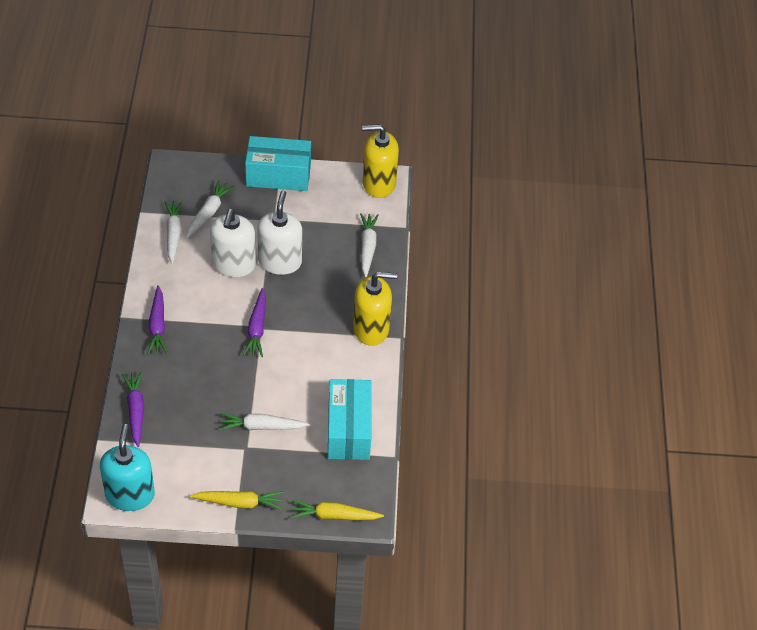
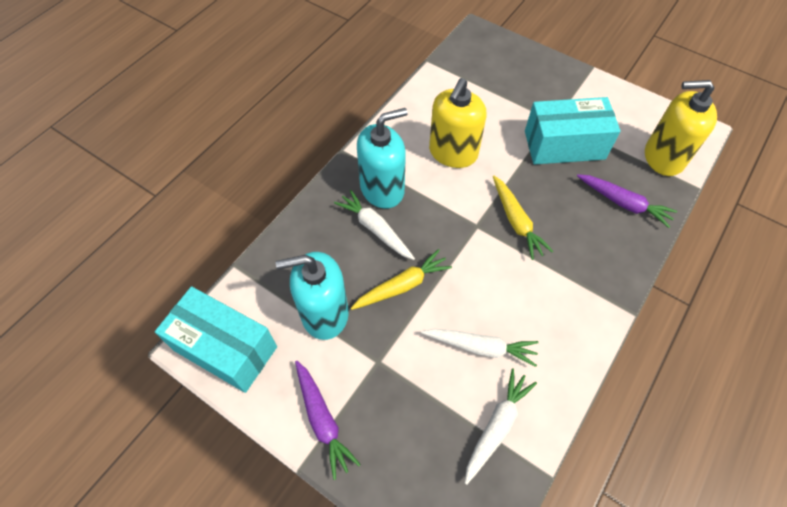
purple carrot: [122,371,144,447] [147,285,167,355] [243,288,266,357] = 3 -> [295,360,361,480] [577,174,677,228] = 2
turquoise soap dispenser: [100,424,155,511] = 1 -> [276,252,349,340] [357,108,408,209] = 2
white carrot: [164,200,183,264] [186,180,235,238] [219,413,309,430] [360,213,379,277] = 4 -> [334,190,415,260] [421,329,539,367] [465,368,537,485] = 3
white soap dispenser: [210,209,256,277] [257,190,302,275] = 2 -> none = 0

